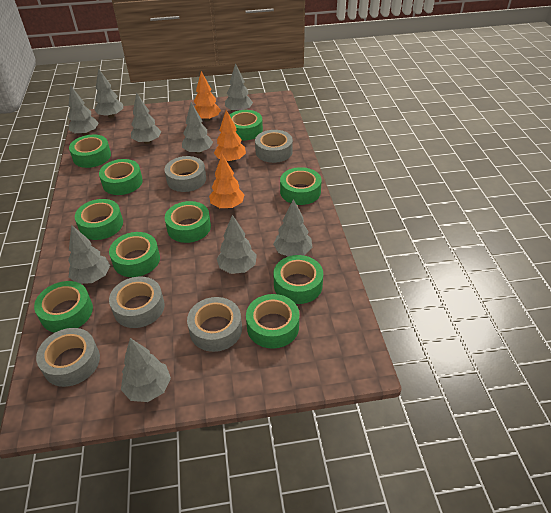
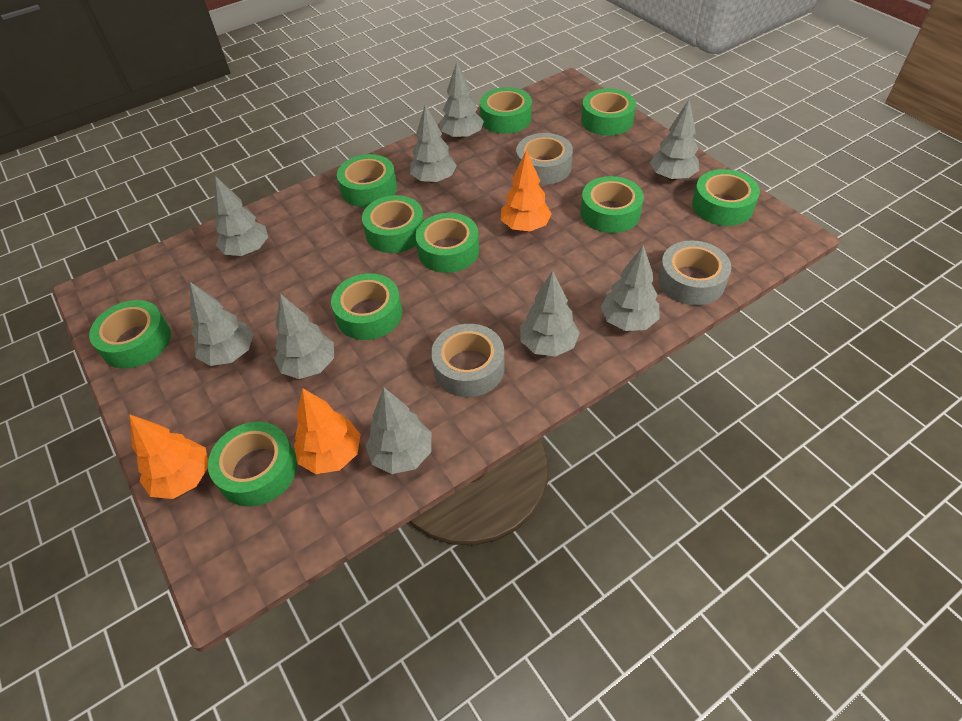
grey tape: [36,328,100,387] [109,277,164,328] [164,156,206,192] [187,297,242,352] [255,130,293,163] = 5 -> [431,324,505,397] [516,133,573,185] [658,240,731,305] = 3

